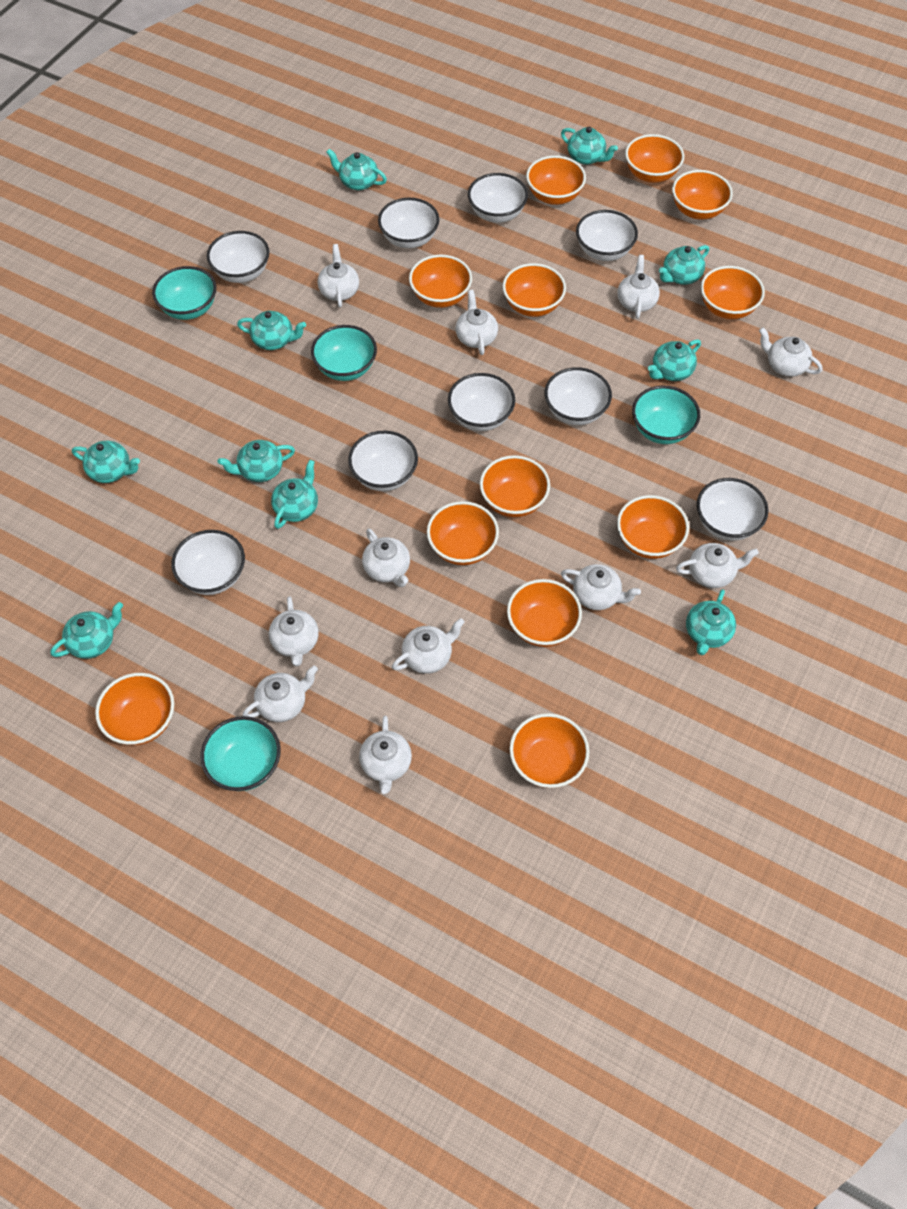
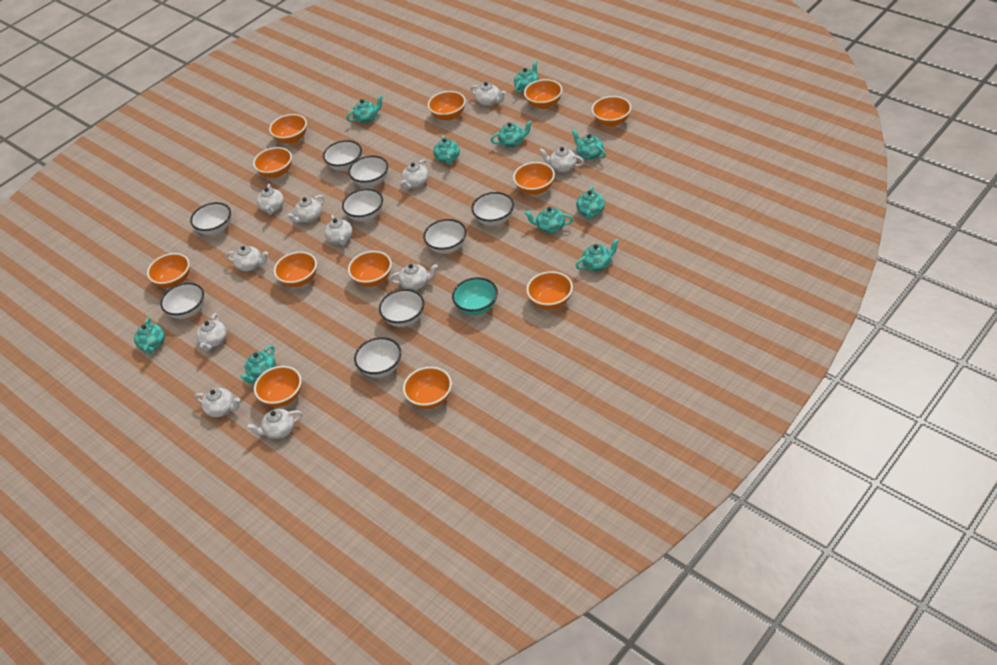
turquoise bowl: [152,266,216,320] [200,716,281,791] [311,325,377,381] [632,385,700,444] = 4 -> [452,277,498,315] = 1

